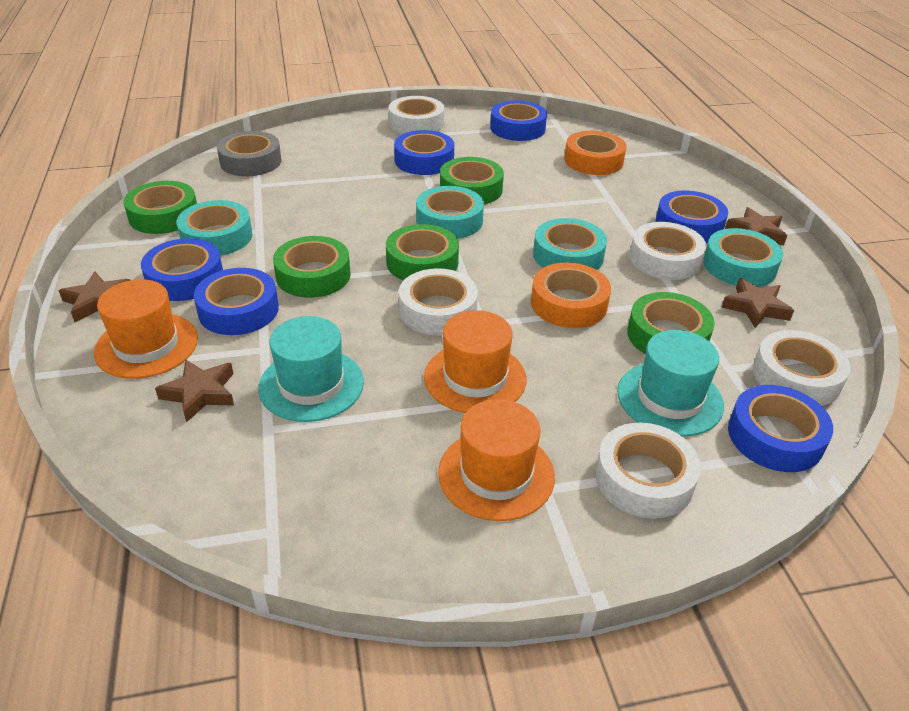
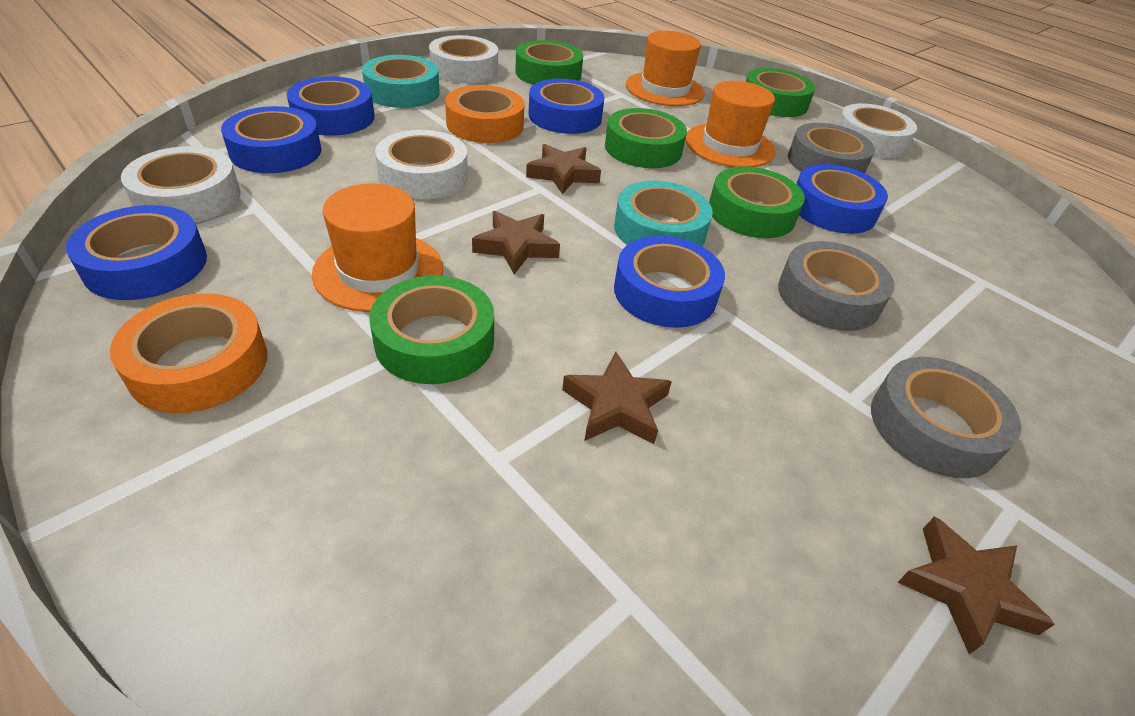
grey tape: [217,131,282,176] = 1 -> [778,241,894,331] [788,123,875,173] [871,357,1021,478] = 3
turquoise hat: [258,316,364,422] [617,330,724,437] = 2 -> none = 0
turquoise tape: [177,200,253,256] [416,186,484,239] [533,218,607,270] [703,228,783,287] = 4 -> [362,55,440,108] [614,181,713,246] = 2
white tape: [389,96,444,134] [399,268,478,335] [595,423,701,519] [630,222,706,280] [753,330,850,406] = 5 -> [121,146,241,223] [375,130,468,199] [429,35,498,83] [837,103,917,158] = 4

